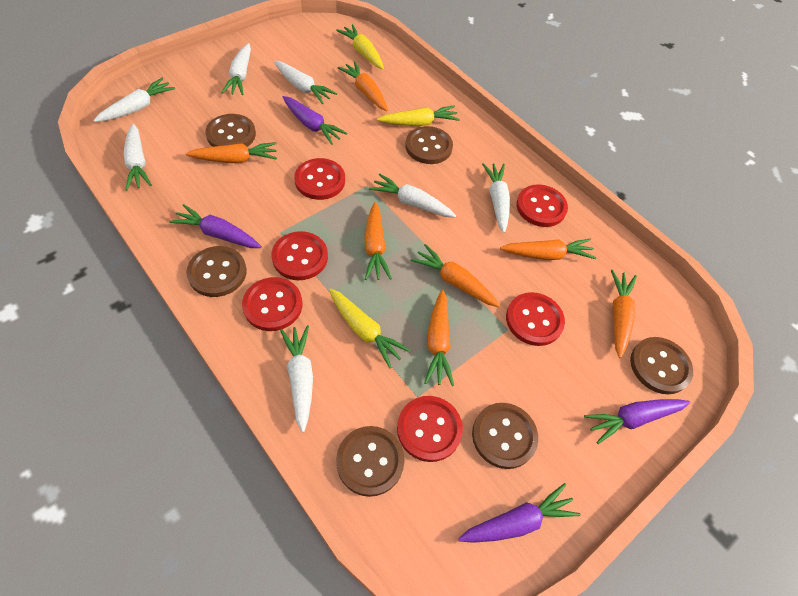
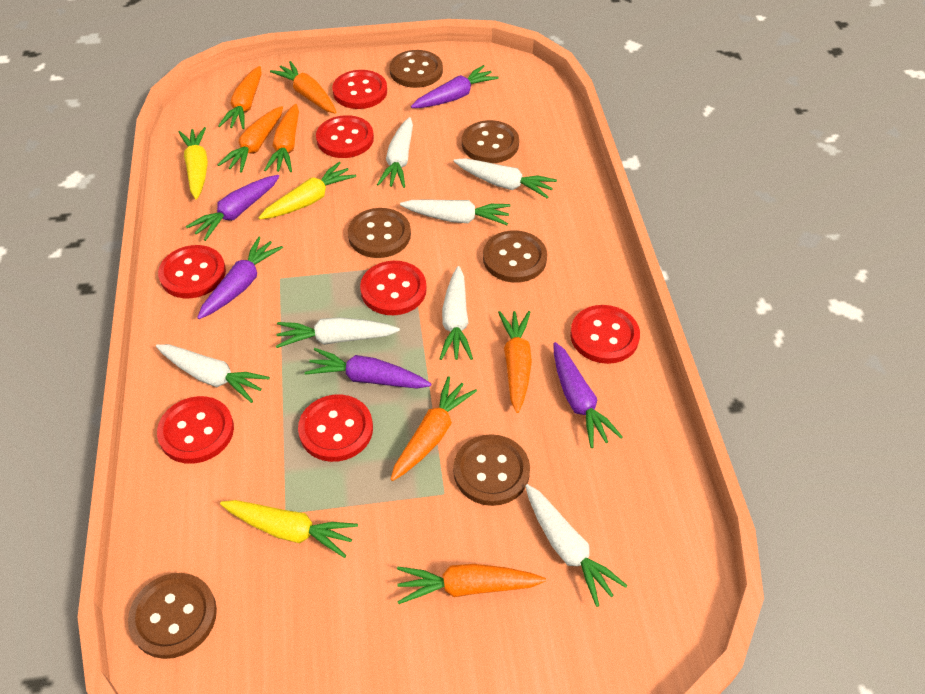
purple carrot: [169,204,262,248] [283,96,348,145] [458,483,581,543] [584,399,690,444] = 4 -> [186,175,279,241] [197,236,283,319] [304,348,431,389] [411,65,499,108] [553,342,623,448] = 5
red button: [242,277,302,331] [272,231,328,280] [294,158,345,200] [397,396,463,462] [506,292,565,346] [516,184,568,227] = 6 -> [157,396,234,464] [158,245,226,298] [298,394,373,462] [316,115,374,158] [332,70,387,109] [360,261,427,315] [570,305,640,364] = 7

